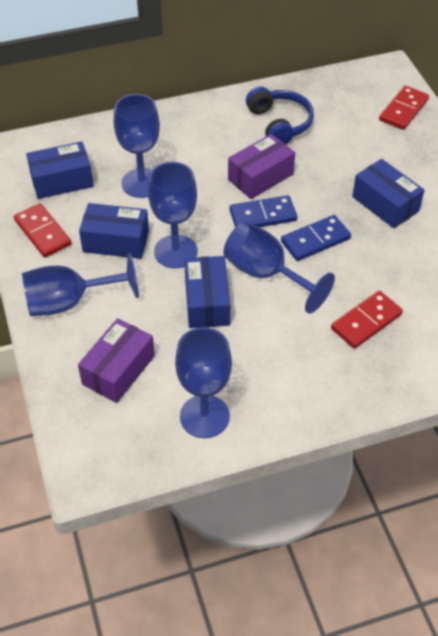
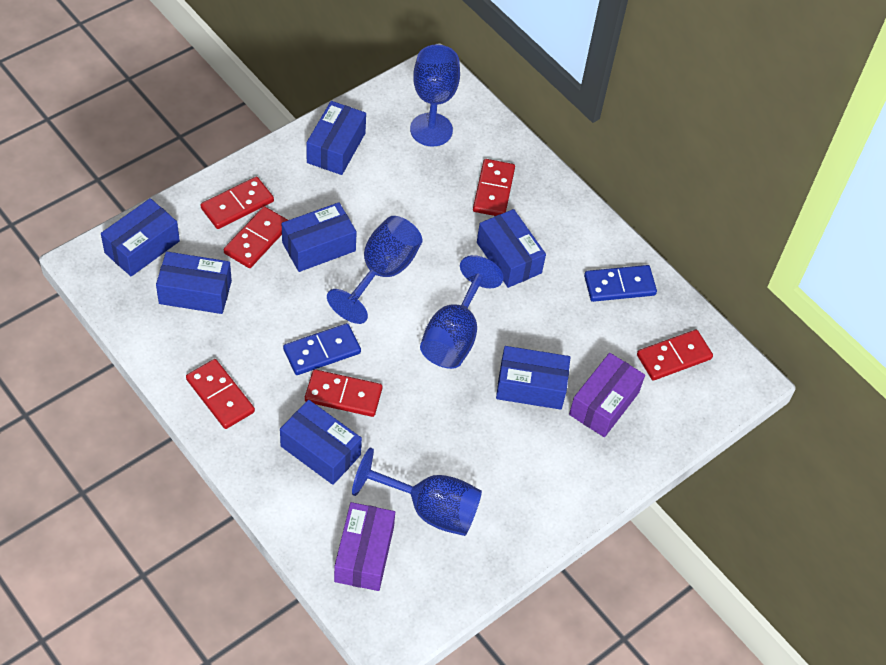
blue box: [26,141,94,199] [79,203,149,259] [184,256,230,328] [352,159,424,228] = 4 -> [101,198,180,276] [156,251,232,314] [280,400,362,485] [282,202,357,272] [306,101,366,175] [477,209,546,288] [496,346,570,410] = 7
blue goblet: [22,253,139,316] [114,94,160,198] [148,162,198,268] [175,327,232,438] [223,222,335,314] = 5 -> [327,216,423,324] [352,447,482,536] [410,45,460,147] [420,255,504,369] = 4
blue headphones: [246,87,314,144] = 1 -> none = 0
red domino: [14,203,72,258] [331,291,403,349] [379,86,429,130] = 3 -> [186,359,255,429] [201,177,274,229] [224,206,288,268] [305,369,382,417] [473,159,515,216] [637,330,713,380] = 6

